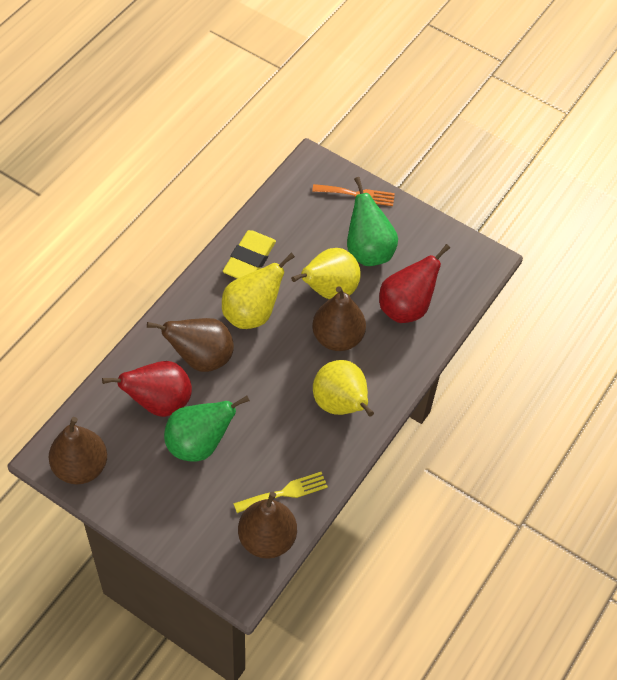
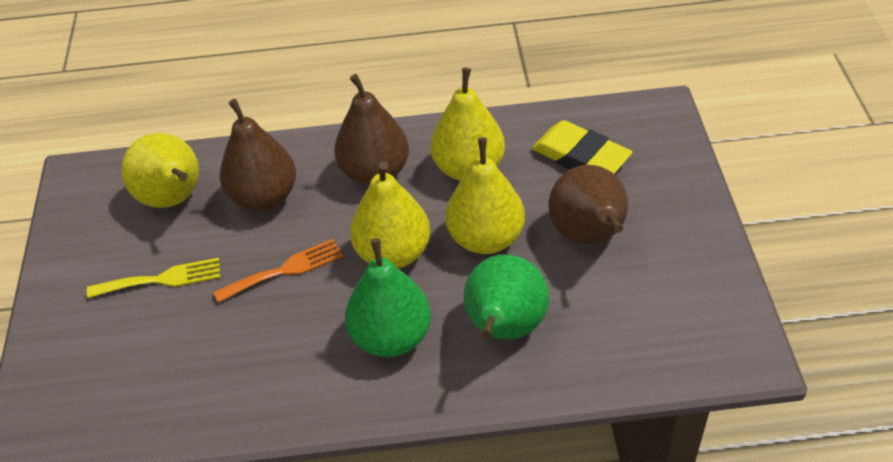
brown pear: [49,417,107,485] [147,318,234,372] [238,492,297,559] [312,286,366,351] = 4 -> [220,99,296,211] [334,74,409,185] [549,165,628,244] = 3
red pear: [102,361,192,417] [379,244,450,323] = 2 -> none = 0
yellow pear: [222,253,295,329] [291,248,361,299] [313,360,374,416] = 3 -> [121,133,199,208] [350,161,430,268] [430,67,505,181] [446,137,525,254] = 4

